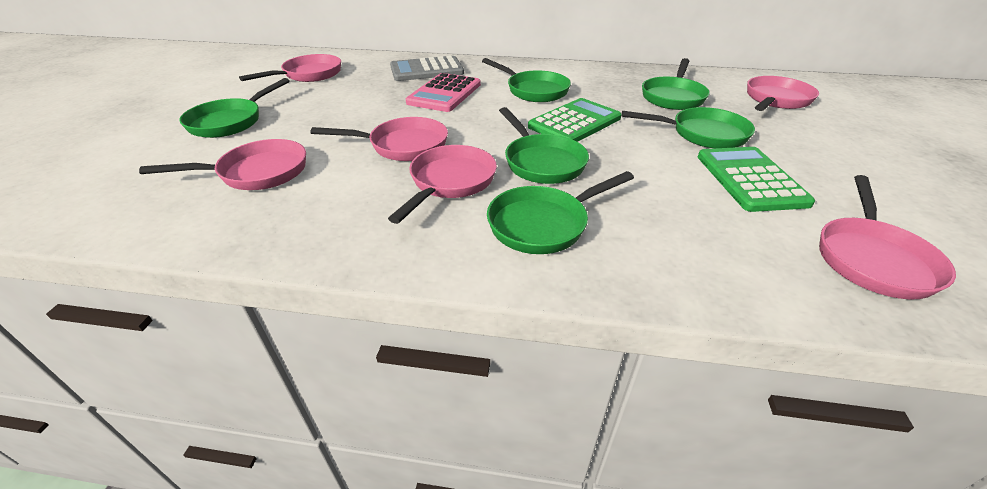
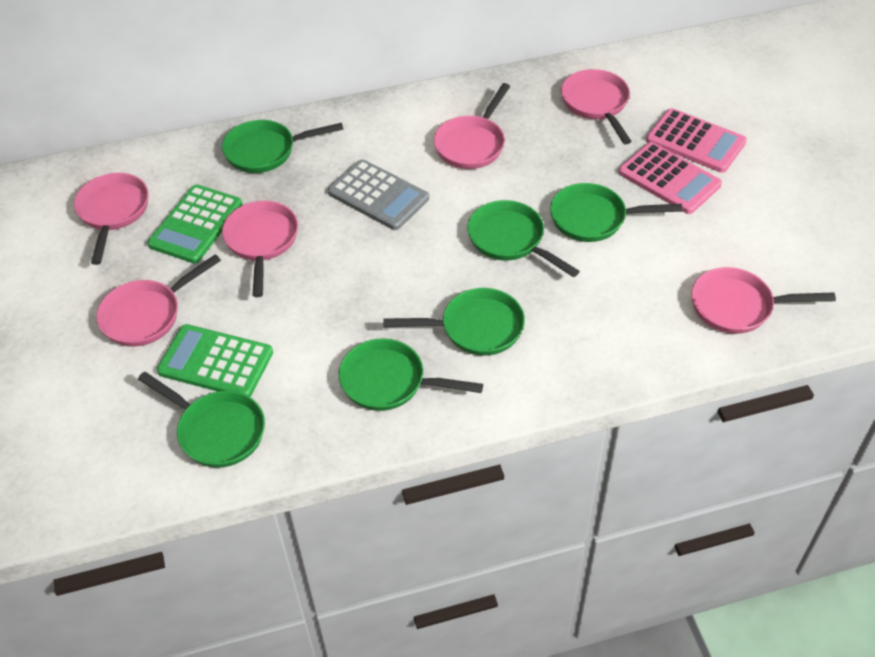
pink calculator: [406,73,481,112] = 1 -> [619,142,722,214] [646,108,747,173] = 2

